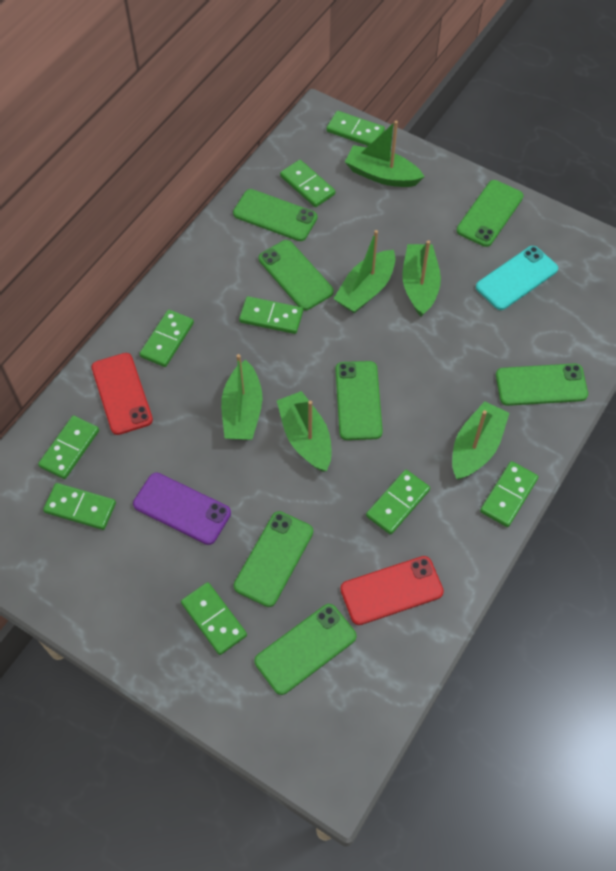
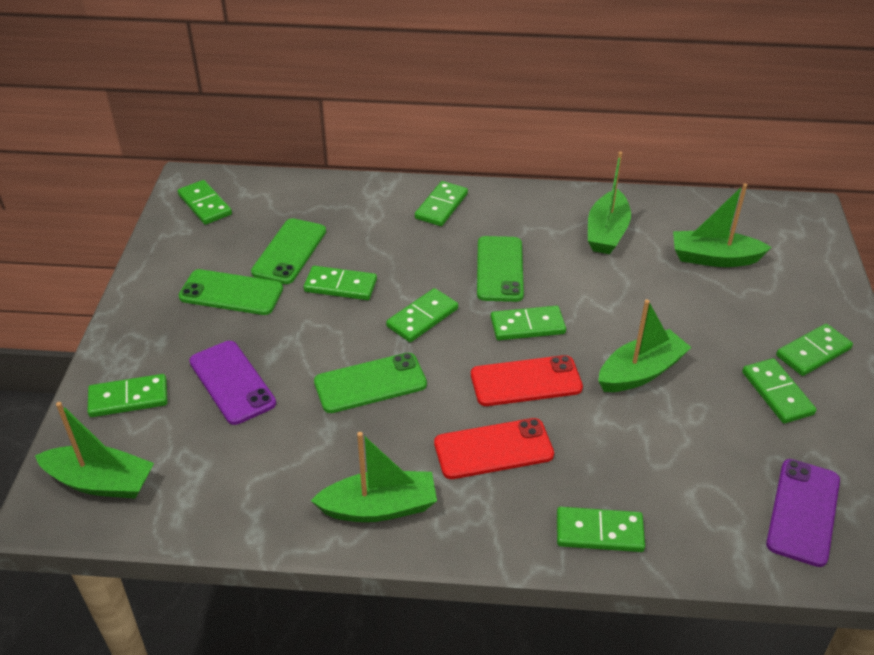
green boat: [221,354,263,440] [277,391,331,472] [333,230,395,313] [345,121,424,187] [402,240,441,317] [452,401,509,480] = 6 -> [35,402,154,499] [311,432,437,522] [588,152,631,254] [598,299,692,392] [673,183,772,267] = 5
green phone: [233,189,317,241] [234,511,313,607] [254,604,357,695] [259,240,334,310] [335,361,383,440] [456,180,523,247] [496,363,588,406] = 7 -> [179,269,283,315] [251,218,326,284] [314,353,427,413] [477,236,524,302] = 4
purple phone: [133,473,231,545] = 1 -> [189,341,276,425] [766,459,840,567] = 2
turquoise phone: [476,246,558,310] = 1 -> none = 0

